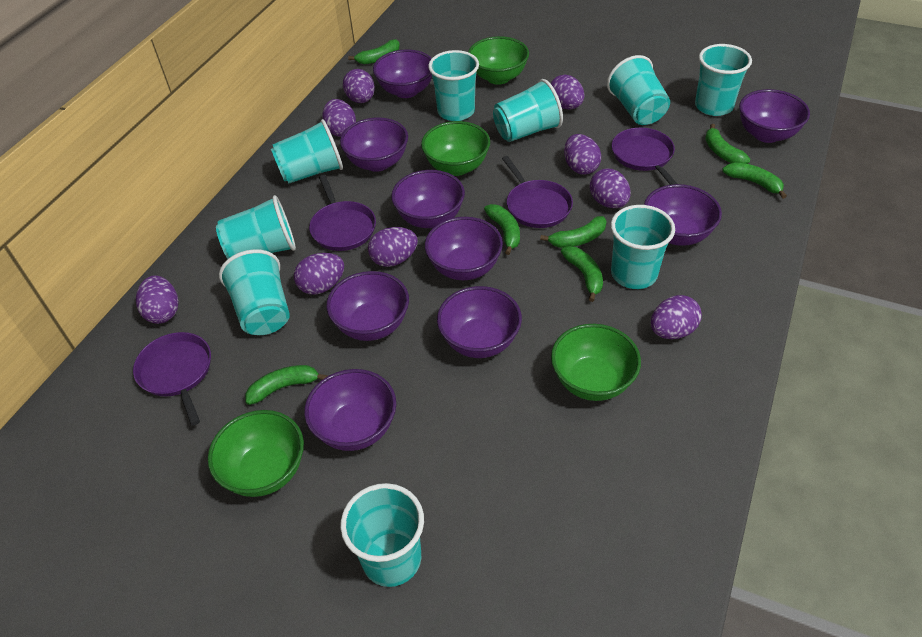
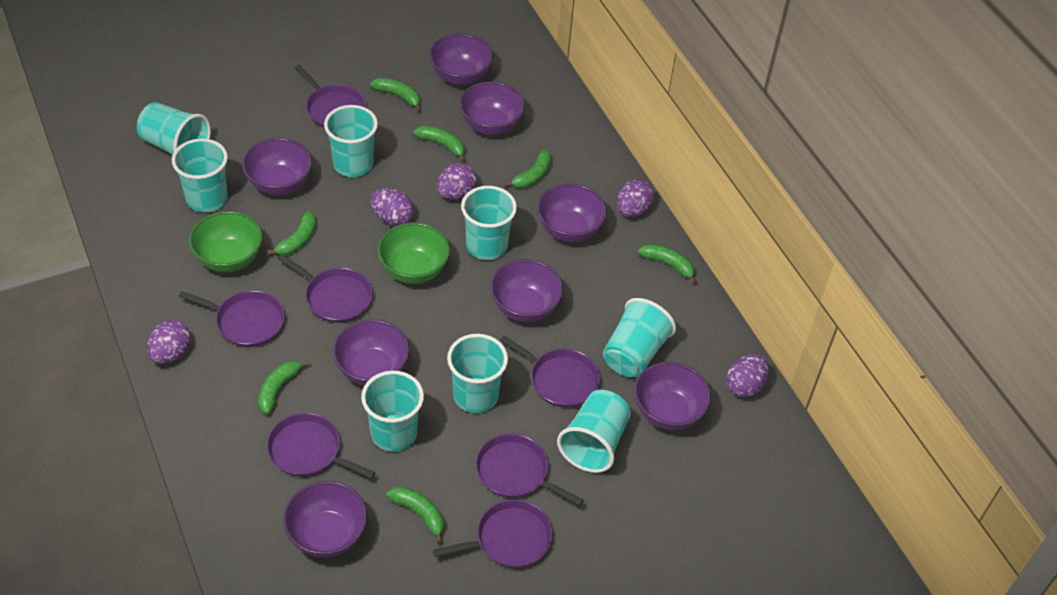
green bowl: [208,410,304,497] [421,121,490,176] [468,36,529,85] [551,324,641,401] = 4 -> [189,211,262,273] [377,222,450,284] = 2
purple bowl: [304,369,396,451] [326,271,409,341] [340,118,408,172] [373,49,432,98] [391,170,465,228] [425,217,503,280] [437,286,522,358] [644,184,722,246] [739,89,810,143] = 9 -> [242,138,312,195] [283,481,367,558] [333,319,410,386] [429,34,493,85] [459,81,525,135] [490,259,563,322] [537,184,607,242] [634,362,711,430] = 8
purple egg: [136,275,178,324] [294,253,344,295] [322,99,356,137] [343,69,375,103] [368,227,418,267] [550,75,584,109] [564,134,601,175] [590,169,631,208] [651,295,702,339] = 9 -> [147,320,190,364] [371,188,414,226] [437,163,477,200] [617,179,654,217] [726,354,769,398] = 5
purple pan: [133,332,211,426] [309,175,376,251] [502,156,573,228] [612,127,677,185] = 4 -> [179,291,285,347] [267,413,375,479] [278,255,373,323] [295,65,366,128] [433,500,553,568] [476,434,584,506] [500,335,600,408] = 7
turquoise cup: [216,195,296,259] [219,249,290,335] [271,119,343,184] [340,483,424,587] [428,50,479,121] [493,79,563,142] [607,55,670,125] [611,205,675,289] [695,44,752,116] = 9 -> [137,102,211,155] [172,139,228,213] [324,105,378,177] [361,371,424,451] [447,334,508,413] [461,186,517,260] [557,390,631,473] [603,298,676,377] = 8

